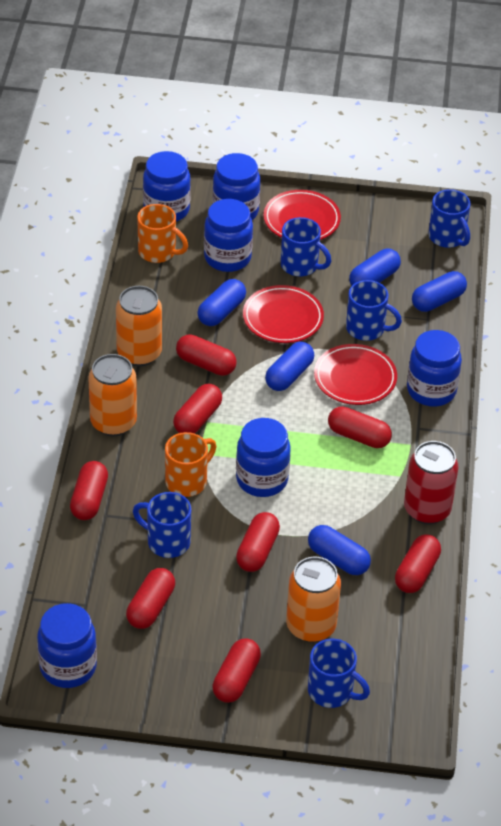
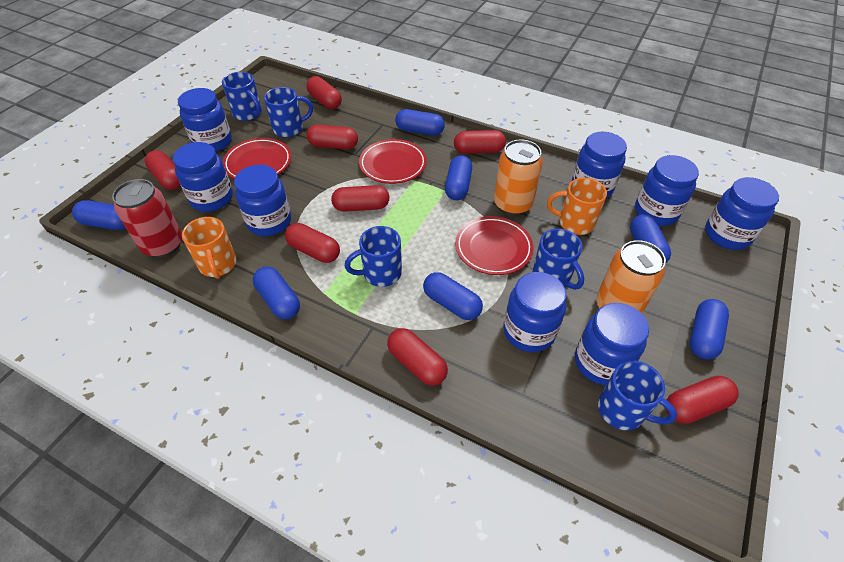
blue capsule: [197,279,246,326] [265,342,314,391] [308,525,371,575] [349,249,401,286] [412,271,467,312] = 5 -> [72,200,126,230] [253,266,300,319] [395,109,445,136] [423,272,483,320] [445,155,472,200] [630,214,671,264] [690,299,729,360] = 7
blue jar: [37,603,97,688] [143,151,191,222] [204,199,253,272] [212,153,260,220] [236,418,291,497] [407,330,462,406] = 6 -> [173,142,233,212] [178,88,232,152] [234,165,291,236] [503,272,567,352] [572,132,627,198] [575,303,649,385] [635,155,699,226] [705,177,779,250] = 8
orange can: [88,354,137,436] [116,286,162,367] [286,557,341,643] = 3 -> [494,139,543,216] [596,240,666,313] = 2

